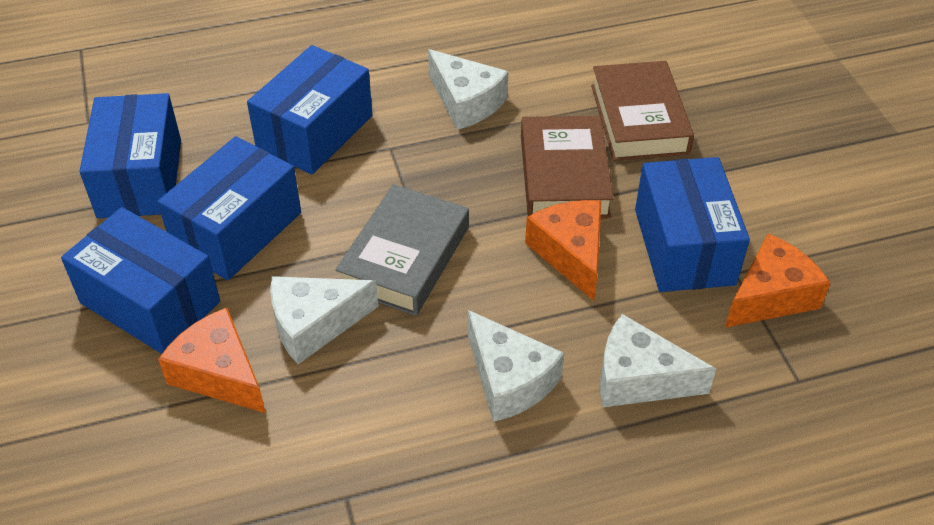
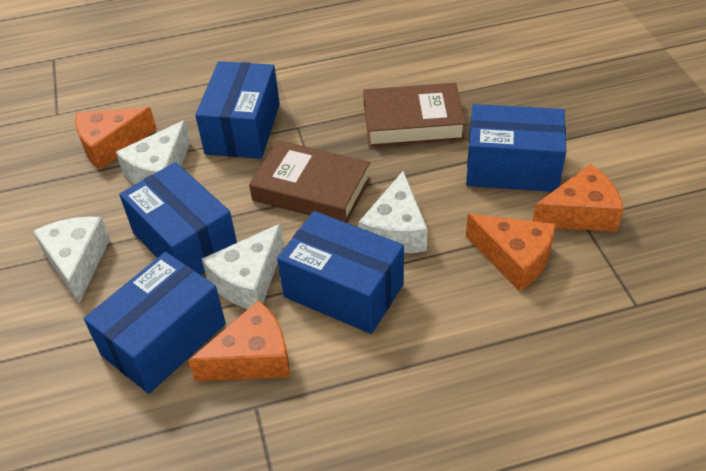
grey book: [335,184,469,316] = 1 -> none = 0
orange cheese: [158,308,266,413] [525,200,602,301] [725,233,830,328] = 3 -> [75,107,157,170] [188,300,290,381] [466,214,556,292] [533,164,624,232] = 4

